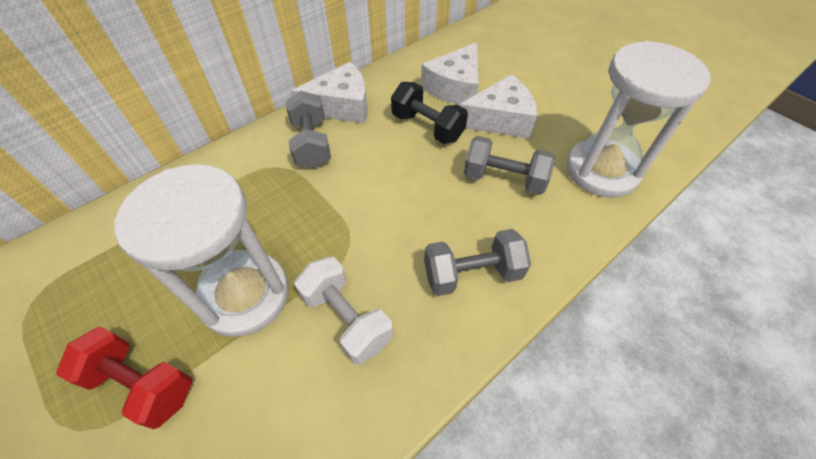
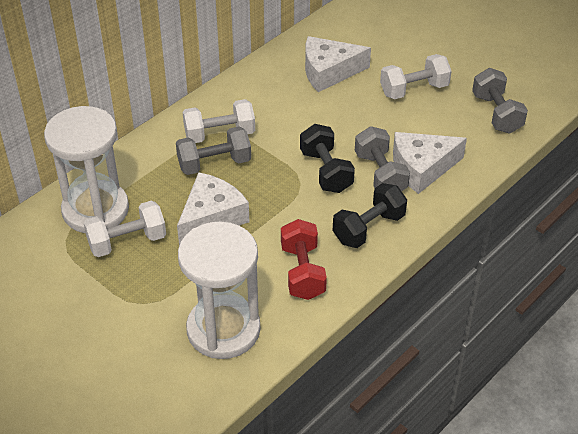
black dumbbell: [391,82,468,144] = 1 -> [300,124,355,193] [333,183,407,248] = 2
white dumbbell: [294,257,393,365] = 1 -> [84,200,166,257] [183,99,255,143] [380,54,452,99] = 3

